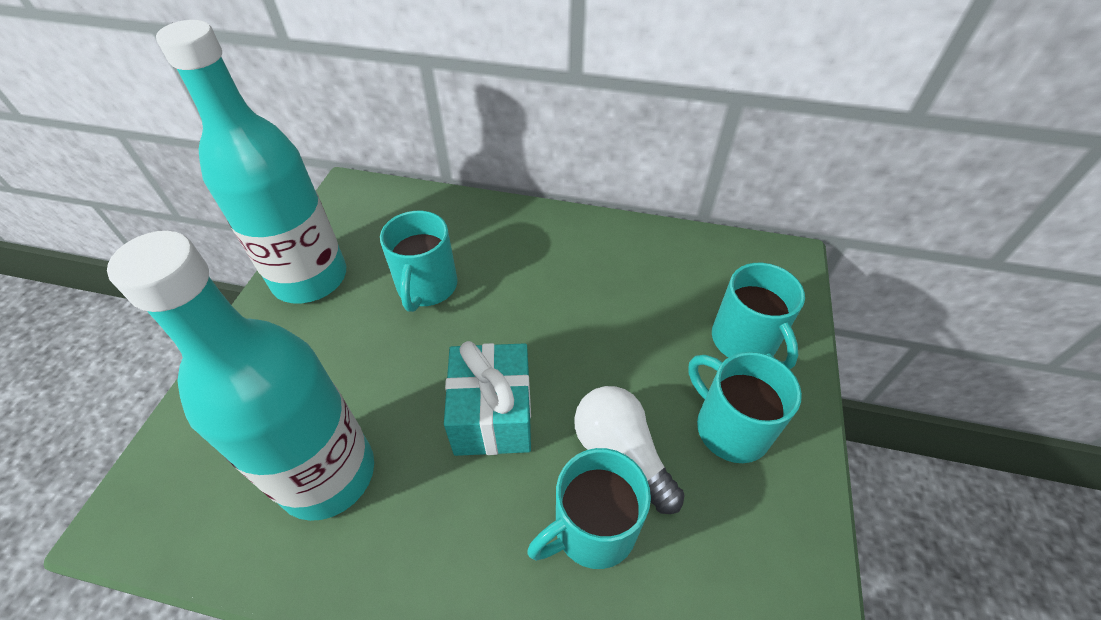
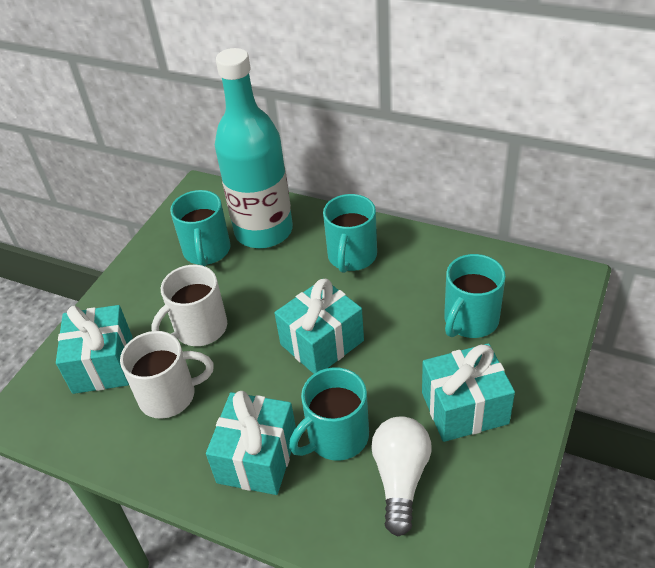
turquoise bottle: [107,231,374,521] [156,20,346,304] = 2 -> [215,48,293,248] = 1
turquoise gift: [444,341,531,456] = 1 -> [56,305,132,394] [206,391,296,495] [275,279,364,374] [422,343,515,442] = 4
white mug: none = 0 -> [120,331,214,419] [151,265,227,346] = 2

